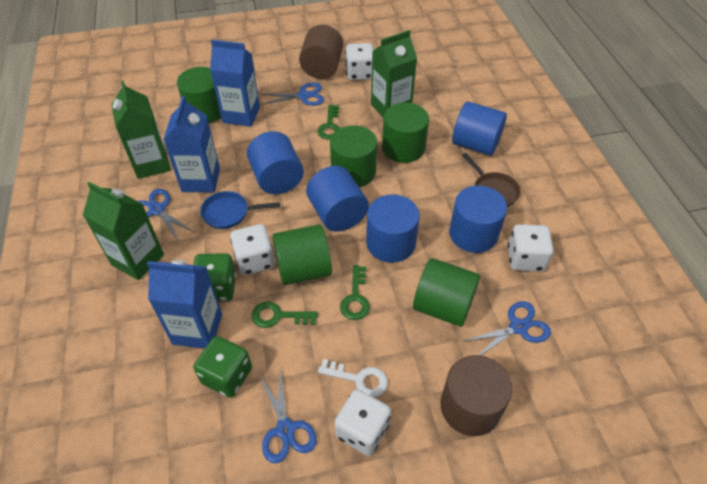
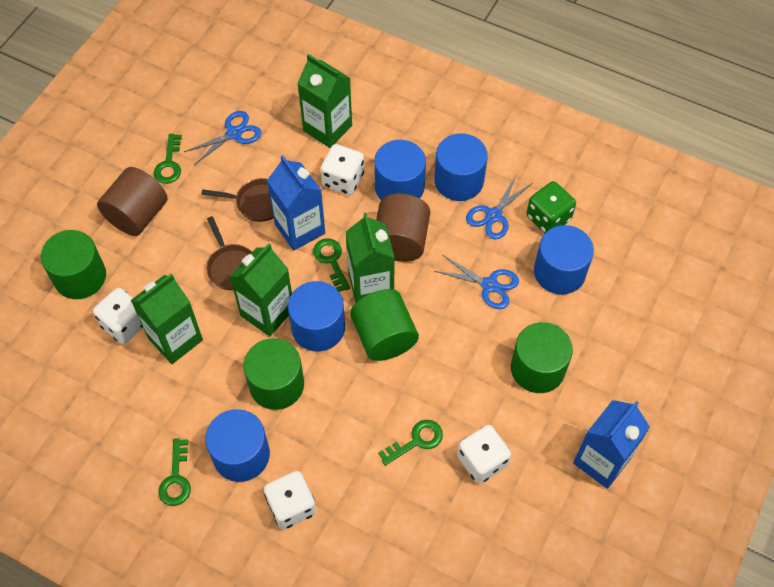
blue carton: [147,260,222,349] [163,96,220,193] [210,40,260,127] = 3 -> [267,155,325,251] [573,400,650,489] = 2
blue pan: [200,191,280,229] = 1 -> none = 0
blue scissors: [138,189,194,241] [259,369,317,463] [261,82,324,106] [464,301,551,355] = 4 -> [184,111,262,165] [435,255,519,309] [466,174,532,239] = 3
brown pan: [462,153,521,207] = 1 -> [201,178,274,222] [206,216,252,290] = 2
green carton: [83,182,164,280] [111,80,171,179] [371,30,417,118] = 3 -> [131,274,203,364] [229,243,292,336] [297,54,352,148] [346,213,395,303] = 4
green cylinder: [177,67,221,123] [273,224,332,285] [330,125,377,187] [382,102,429,163] [413,258,480,327] = 5 -> [41,230,106,299] [243,338,304,410] [350,289,419,361] [511,322,573,393] = 4
green dice: [193,253,236,301] [194,336,252,398] = 2 -> [526,181,576,233] = 1
green key: [252,302,318,328] [317,105,340,140] [340,265,370,320] = 3 -> [154,134,182,184] [159,438,191,506] [313,238,350,292] [378,420,443,466] = 4
white key: [318,359,388,397] = 1 -> none = 0

